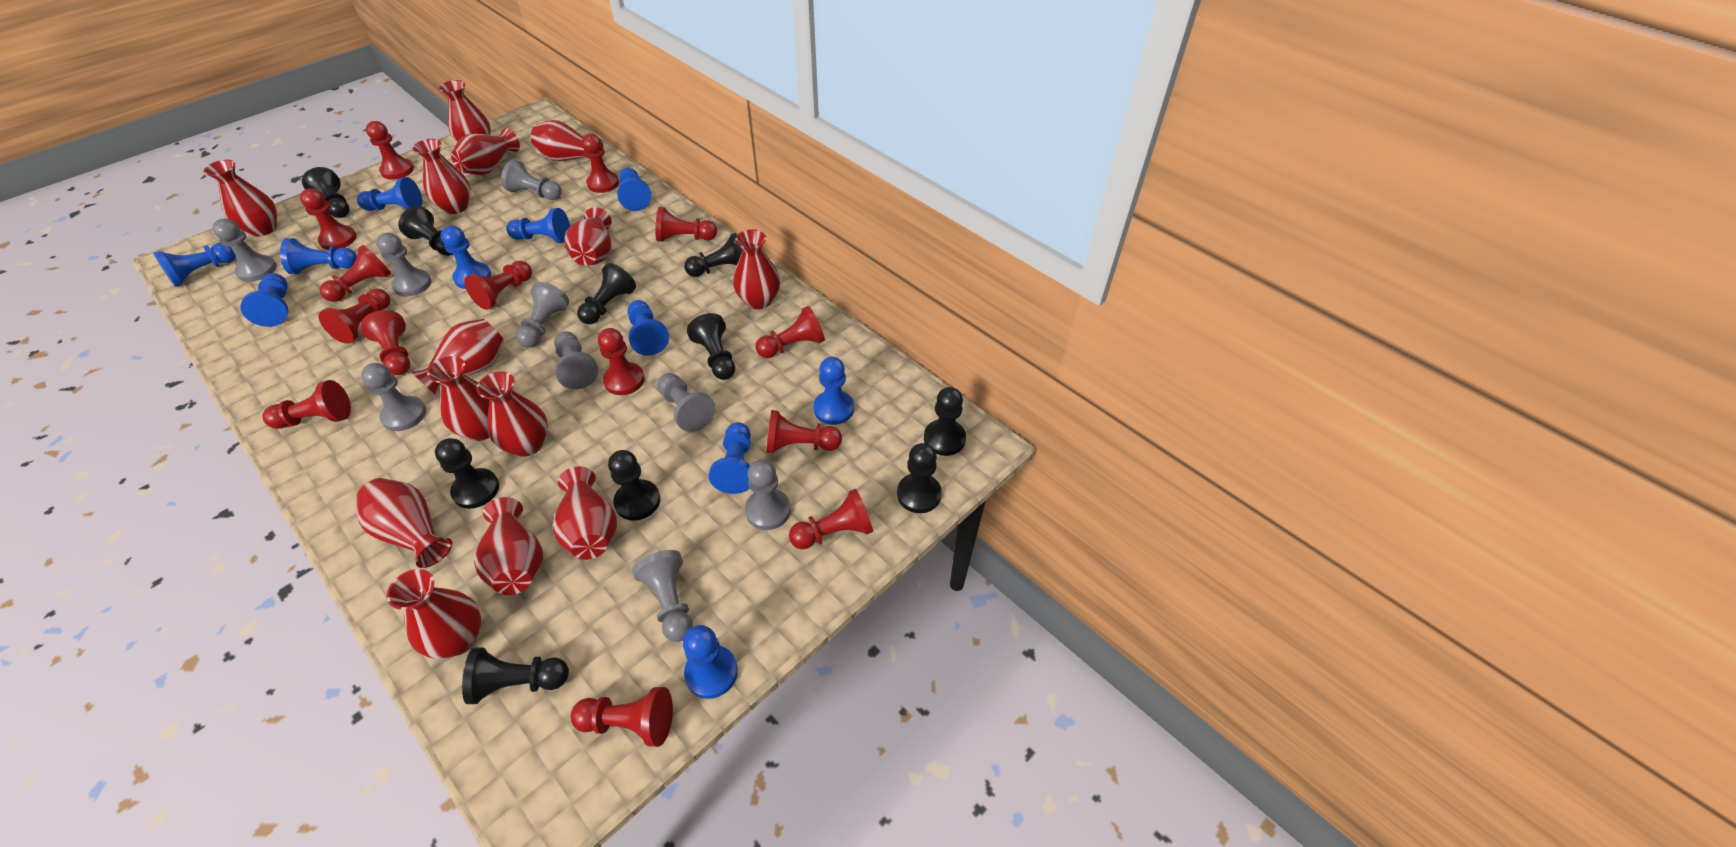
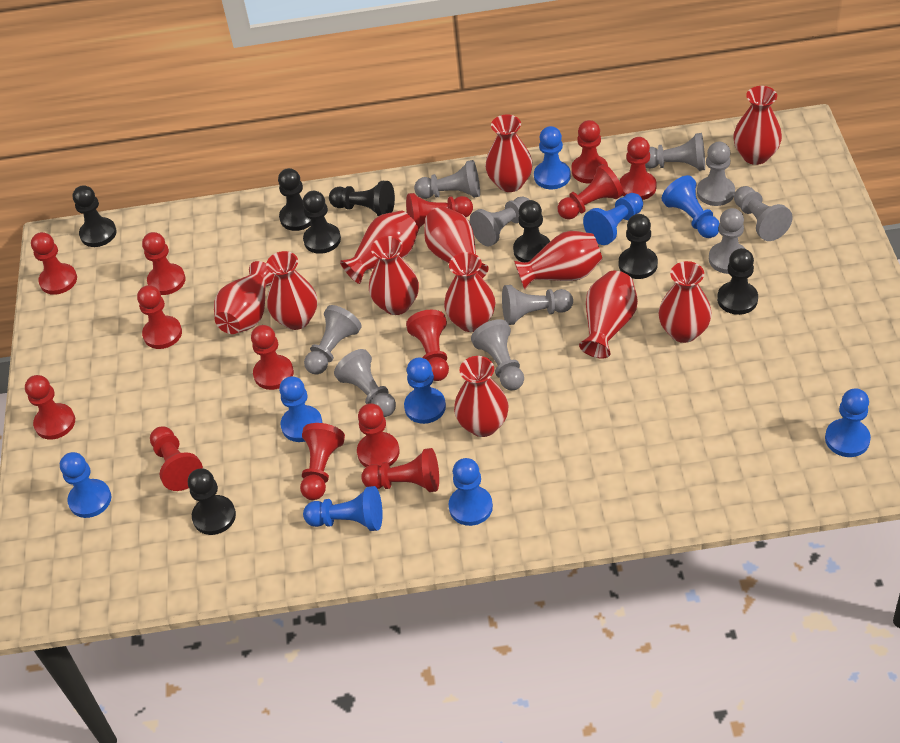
black pawn: [302,167,350,218] [398,206,453,256] [435,438,499,509] [462,647,569,704] [577,263,636,325] [608,450,660,521] [684,233,743,277] [687,313,735,380] [897,443,942,513] [924,387,966,456] = 10 -> [73,185,117,247] [188,469,236,535] [278,168,311,231] [303,191,341,254] [329,181,395,216] [513,200,550,262] [619,214,658,279] [717,248,758,315] = 8
blue pawn: [153,243,236,287] [240,273,288,327] [280,238,357,274] [357,177,422,211] [440,226,491,289] [506,208,570,243] [617,168,651,211] [627,300,669,356] [683,625,738,699] [709,422,751,494] [813,357,854,425] = 11 -> [60,452,111,518] [279,376,323,442] [303,486,383,531] [404,358,446,424] [448,458,493,526] [534,126,571,189] [583,193,643,245] [662,175,720,238] [825,389,871,457] = 9
grey pawn: [212,219,277,282] [361,363,426,431] [376,233,431,297] [501,160,562,200] [516,282,569,348] [554,331,598,389] [632,550,693,642] [657,373,715,432] [745,460,791,530] = 9 -> [304,305,362,374] [334,349,396,417] [414,160,480,199] [470,196,530,247] [471,319,524,390] [502,285,573,325] [645,133,705,171] [697,142,735,206] [709,208,746,274] [734,186,792,241] = 10
red vase: [204,160,277,236] [356,478,452,568] [387,569,481,659] [411,319,504,396] [413,139,470,214] [427,356,490,441] [439,80,491,142] [451,128,520,175] [474,497,543,595] [476,372,548,457] [531,120,603,161] [553,466,617,560] [564,207,611,265] [733,229,780,309] = 14 -> [214,261,274,334] [266,251,317,330] [340,210,419,284] [369,236,419,315] [424,206,489,278] [444,252,495,332] [454,356,509,437] [485,115,533,192] [514,231,602,289] [579,271,638,358] [658,261,712,343] [733,86,782,165] = 12

